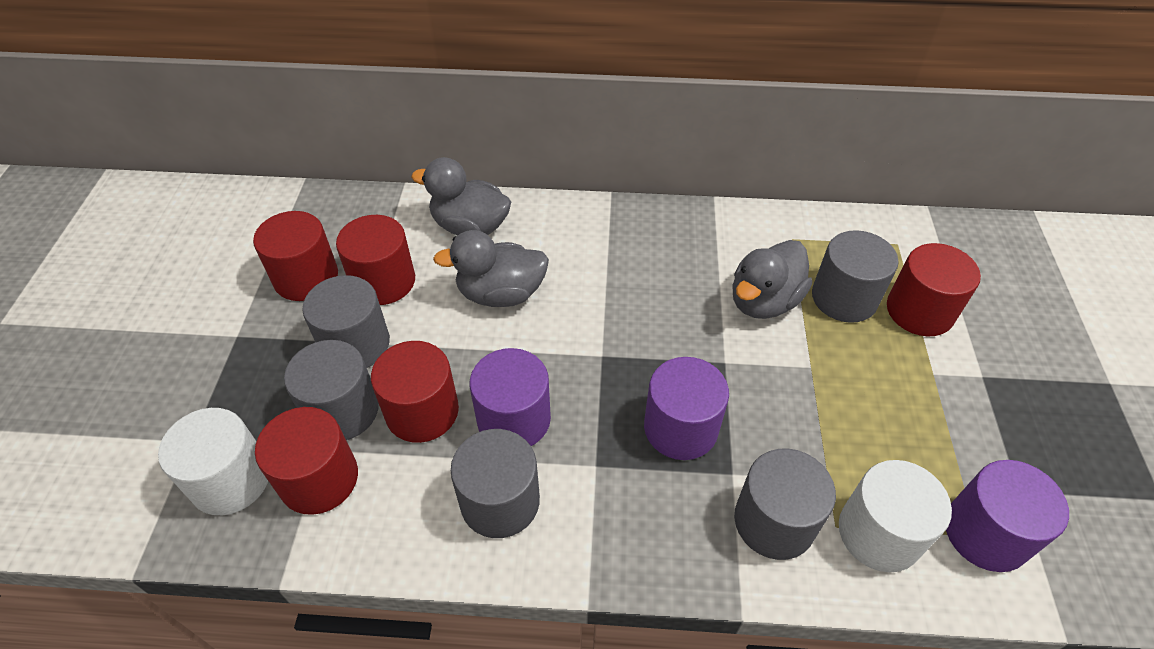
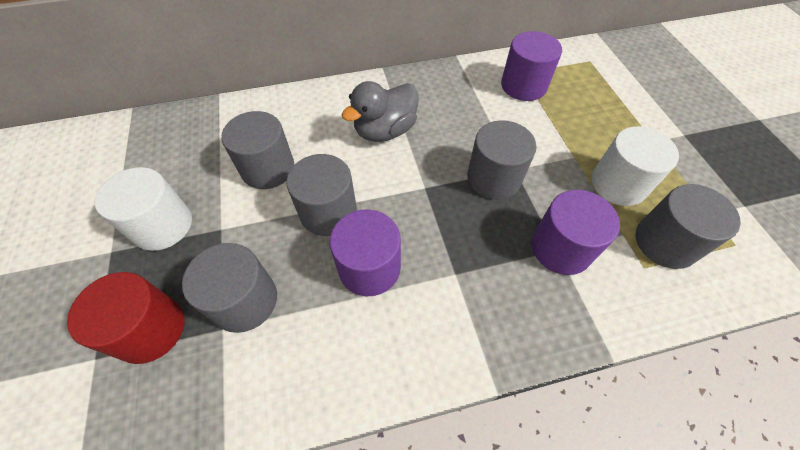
grey duck: [411,157,511,235] [433,230,549,307] [732,240,812,319] = 3 -> [342,81,418,142] = 1
red cylinder: [253,211,338,301] [255,407,358,515] [336,215,415,305] [371,341,459,443] [887,243,981,336] = 5 -> [67,272,185,364] = 1

